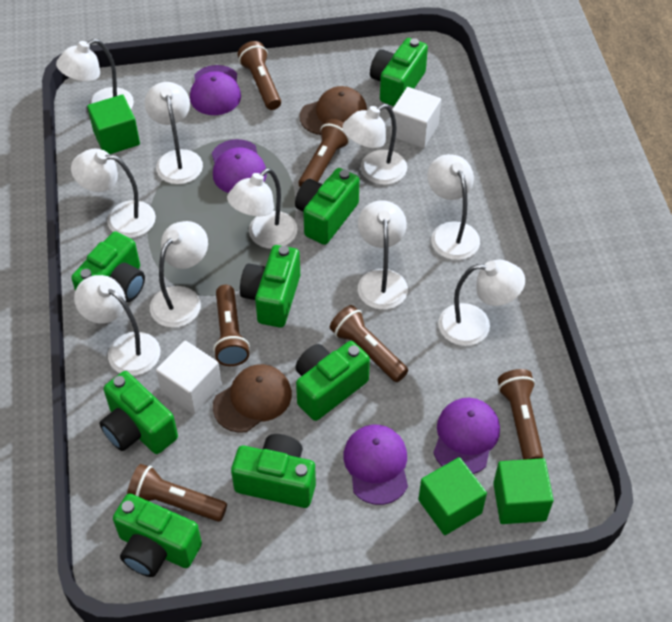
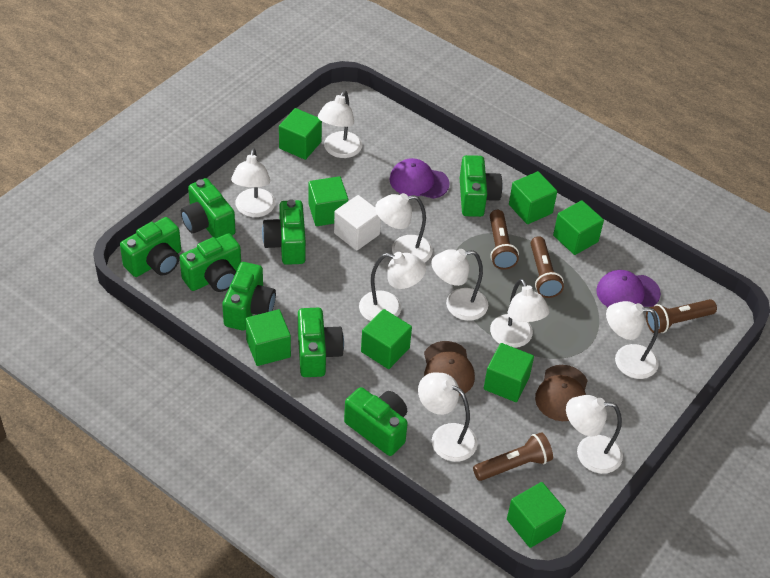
brown flashlight: [127,464,227,522] [213,285,250,366] [238,41,281,110] [299,119,350,187] [330,305,408,382] [498,369,543,460] = 6 -> [473,432,553,481] [490,210,519,270] [530,236,564,298] [646,299,717,333] = 4
green cube: [87,94,140,154] [418,457,487,535] [493,458,553,524] = 3 -> [245,309,291,366] [279,108,322,160] [308,176,348,226] [361,309,412,369] [484,343,534,402] [507,482,566,548] [509,171,557,224] [553,200,604,255] = 8
purple cap: [190,65,241,115] [212,139,267,193] [343,425,408,505] [433,398,500,474] = 4 -> [389,158,450,199] [596,270,661,307] = 2
white cube: [156,340,222,414] [390,87,441,148] = 2 -> [334,195,381,251] = 1
white lamp: [56,39,134,109] [71,149,156,238] [74,275,160,376] [145,82,203,184] [150,221,208,328] [227,168,298,249] [342,104,407,185] [358,200,408,310] [427,154,480,260] [438,260,525,346] = 10 -> [231,148,275,217] [318,90,362,158] [359,252,426,321] [375,193,433,263] [418,372,477,462] [431,249,488,321] [490,278,550,348] [566,395,623,474] [606,301,659,379] = 9

